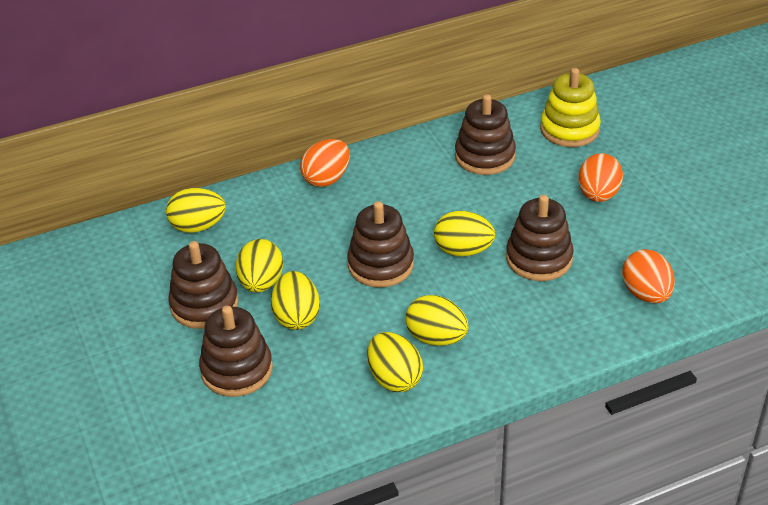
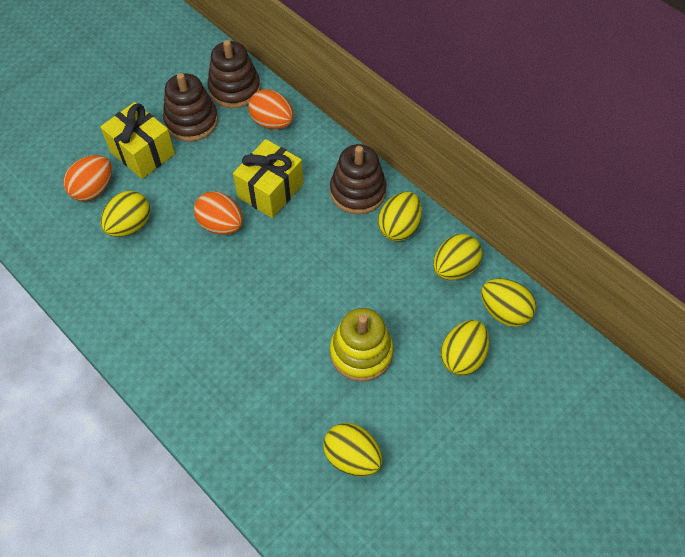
brown stacking toy: [168,241,238,329] [199,306,273,397] [347,201,414,287] [455,94,516,175] [506,195,574,281] = 5 -> [163,73,218,142] [207,40,260,108] [330,144,387,214] = 3
yellow gift: none = 0 -> [100,102,175,179] [233,139,303,218] = 2

